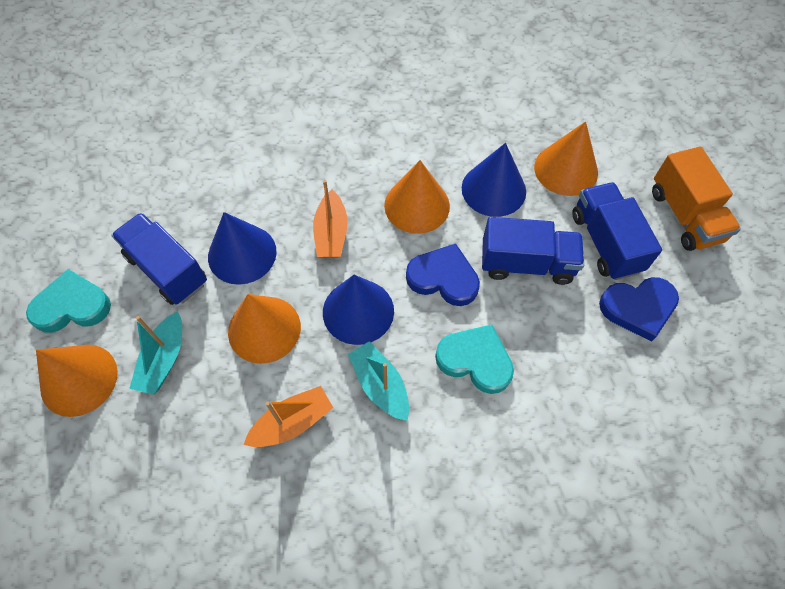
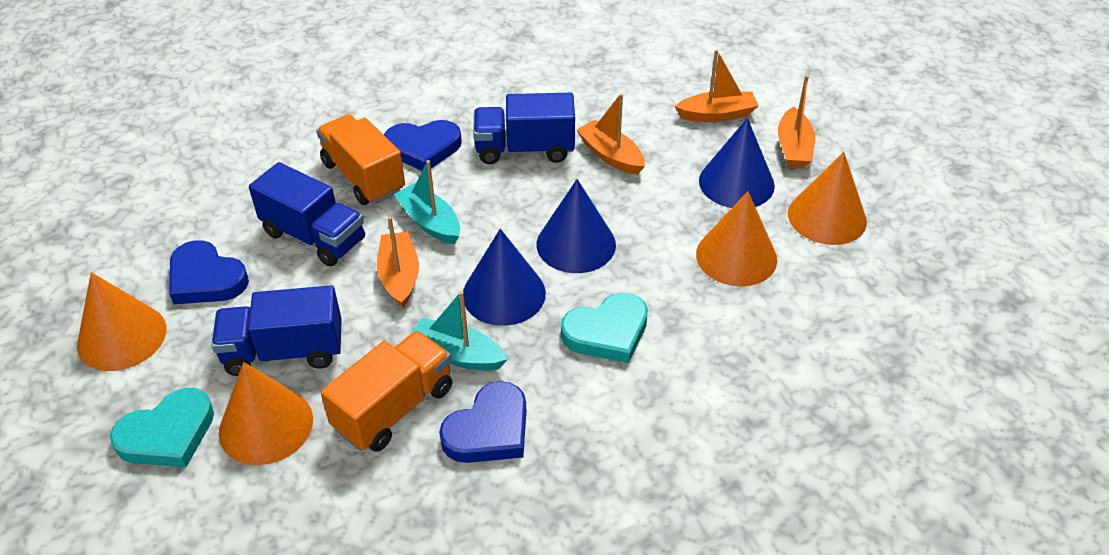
blue heart: [406,244,480,306] [599,277,679,342] = 2 -> [169,240,249,304] [384,120,462,171] [439,381,526,463] = 3
orange boat: [244,386,333,447] [313,180,348,258] = 2 -> [377,216,419,308] [577,94,645,175] [675,49,758,122] [778,75,815,168] = 4
orange truck: [652,147,741,251] = 1 -> [316,114,405,205] [320,331,452,452] = 2

